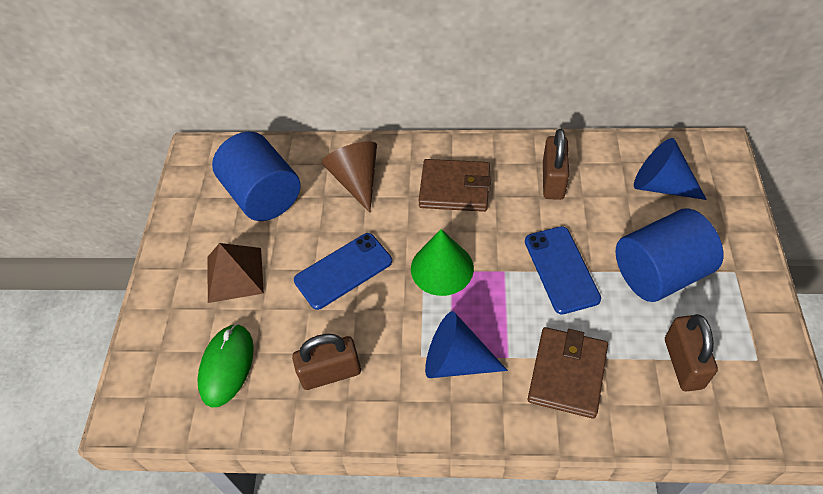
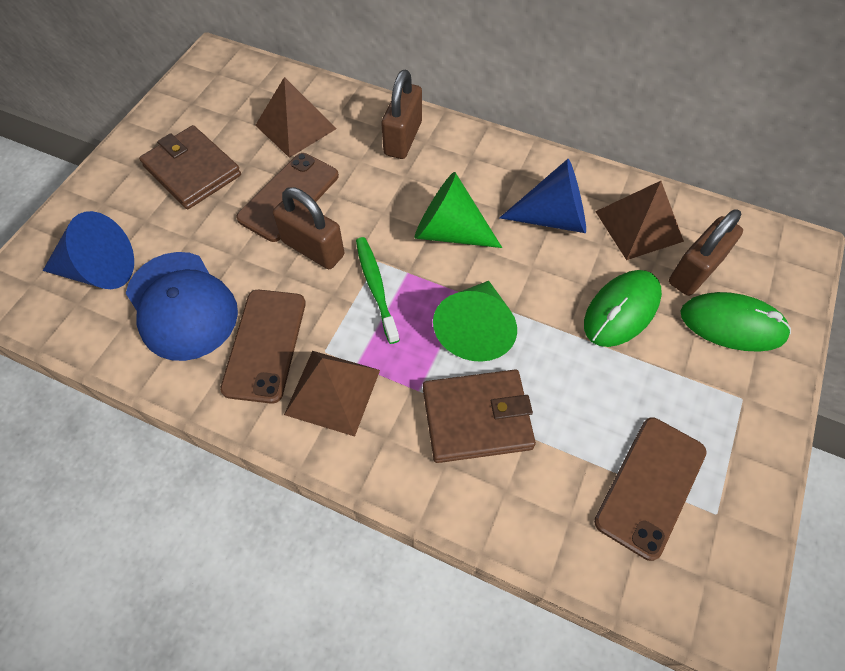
blue cap: none = 0 -> [126,252,238,361] = 1
blue cylinder: [212,132,300,221] [616,208,724,302] = 2 -> none = 0
blue phone: [294,233,392,310] [525,226,601,315] = 2 -> none = 0
brown cone: [321,141,377,213] = 1 -> none = 0
brown phone: none = 0 -> [220,290,306,404] [236,153,339,242] [594,418,707,561] = 3
brown pyramid: [207,243,264,303] = 1 -> [255,77,337,158] [284,351,380,436] [595,181,684,260] = 3
green cone: [411,229,474,296] = 1 -> [414,172,502,248] [433,281,517,362] = 2
green mouse: [197,324,254,407] = 1 -> [584,270,662,347] [680,292,791,352] = 2
green toothbrush: none = 0 -> [356,237,400,344] = 1

